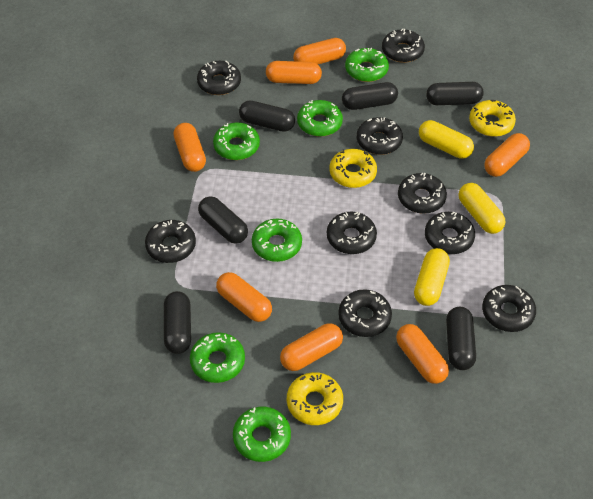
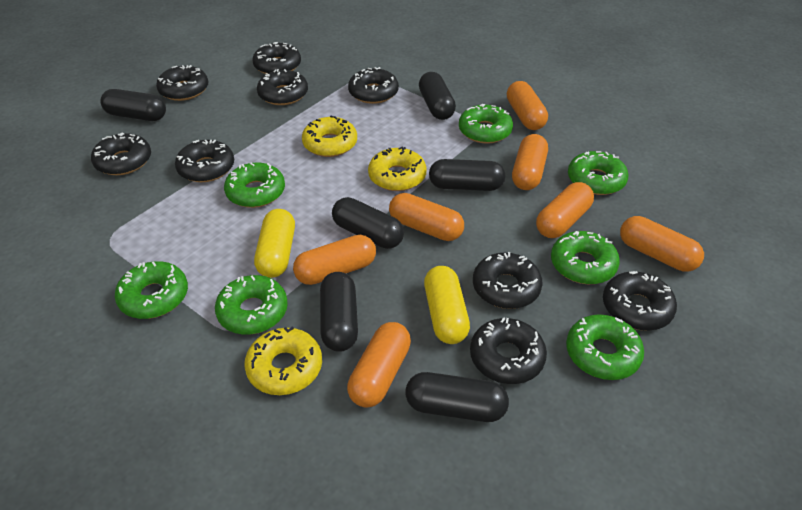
green donut: [190,332,245,383] [213,122,260,160] [233,407,291,462] [252,218,302,262] [297,100,343,137] [345,48,389,82] = 6 -> [115,261,188,319] [215,275,288,335] [224,163,285,208] [459,104,513,144] [551,231,620,284] [566,314,644,380] [568,151,628,195] = 7
yellow capsule: [414,248,450,306] [419,120,474,159] [459,183,505,234] = 3 -> [254,209,295,278] [424,266,470,344] = 2

